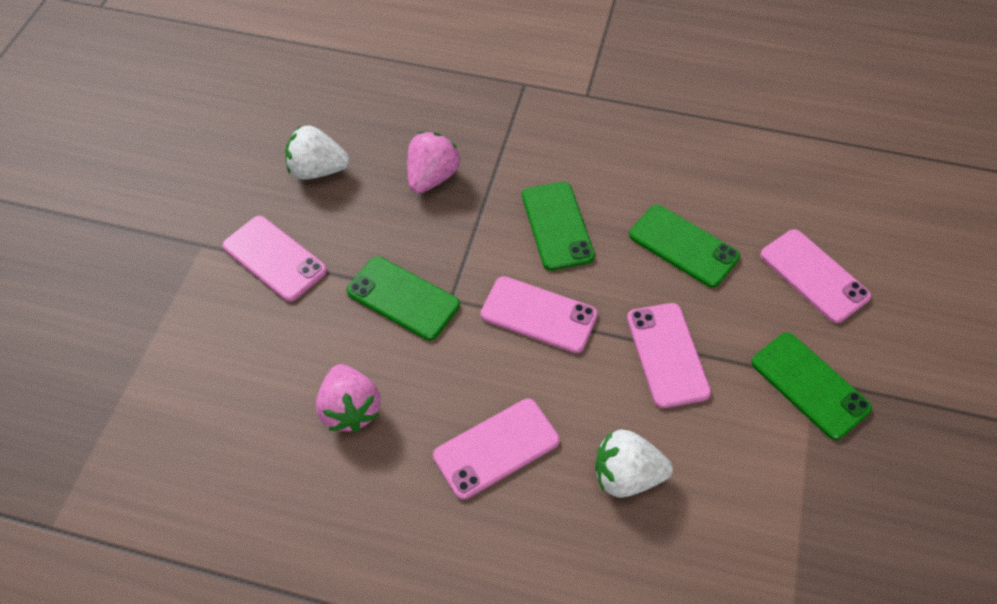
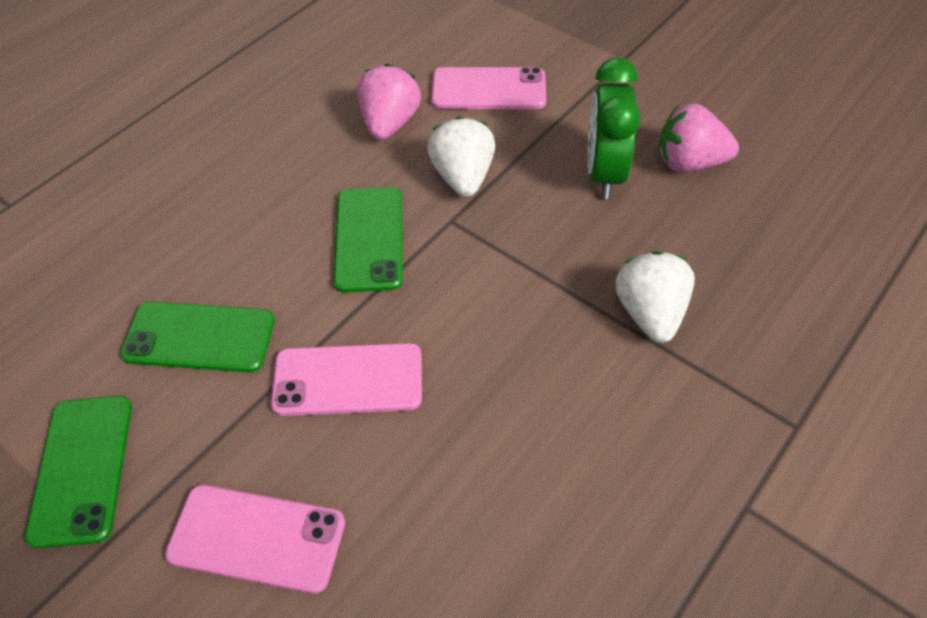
green clock: none = 0 -> [588,58,641,199] = 1
green phone: [346,256,460,340] [522,182,595,270] [629,205,740,288] [751,332,872,440] = 4 -> [25,396,132,549] [120,301,275,373] [333,187,403,293] = 3
pink phone: [222,216,327,302] [433,399,560,500] [481,276,598,353] [627,303,711,408] [760,229,871,323] = 5 -> [165,485,345,594] [271,343,422,416] [431,67,546,109] = 3

